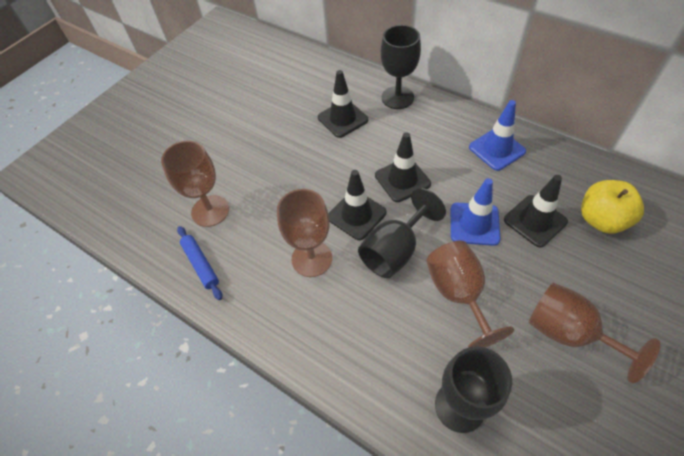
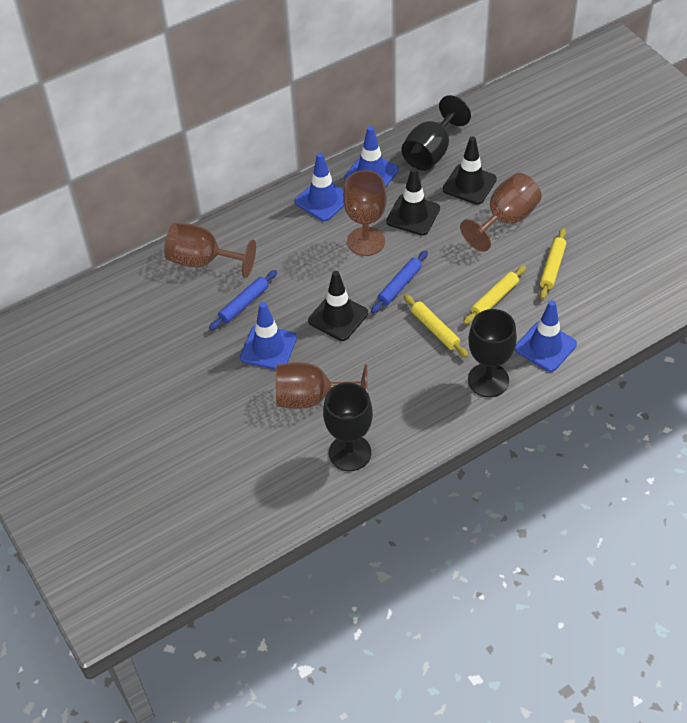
black traffic cone: [318,70,368,138] [328,170,387,240] [375,132,431,202] [504,175,568,248] = 4 -> [308,271,368,341] [386,167,440,235] [443,136,497,204] = 3
blue rolling pin: [177,226,222,300] = 1 -> [209,270,277,330] [371,250,428,313] = 2
blue traffic cone: [451,178,501,246] [469,100,526,171] = 2 -> [240,302,297,370] [295,153,344,221] [344,126,399,188] [515,300,577,372] = 4
yellow apple: [581,180,644,233] = 1 -> none = 0
yellow rolling pin: none = 0 -> [404,294,468,358] [463,265,526,325] [540,228,566,299] = 3

